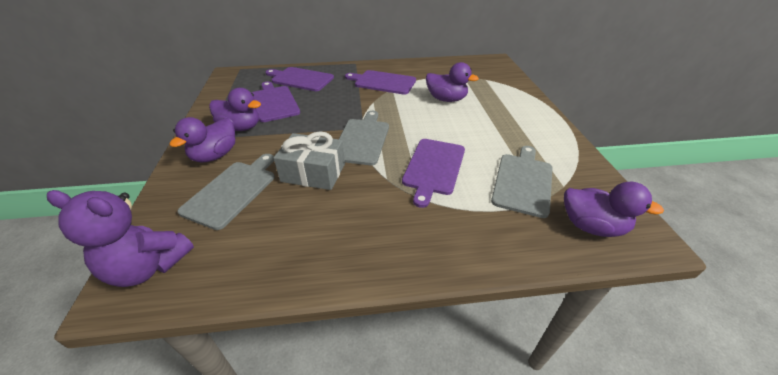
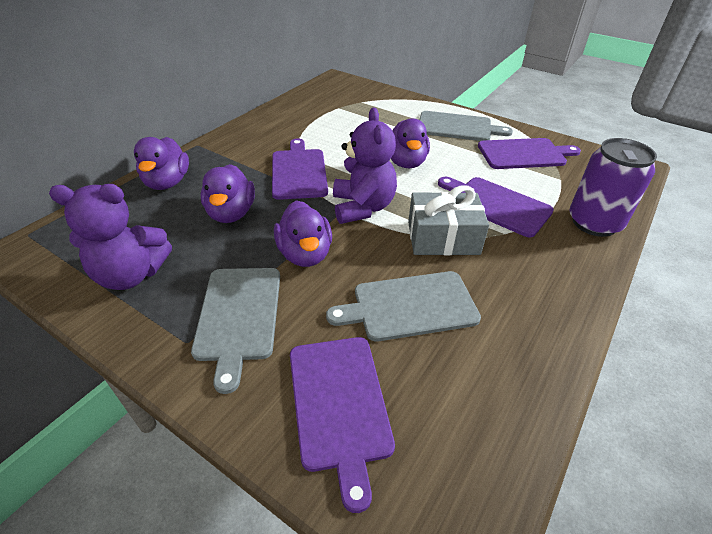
purple can: none = 0 -> [569,138,657,237] = 1
purple teddy bear: [47,190,194,287] = 1 -> [49,184,172,290] [333,107,397,224] = 2

